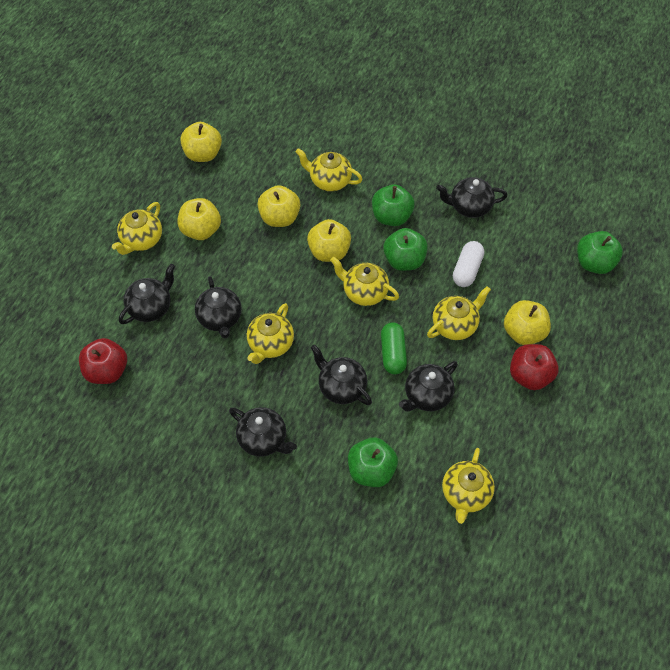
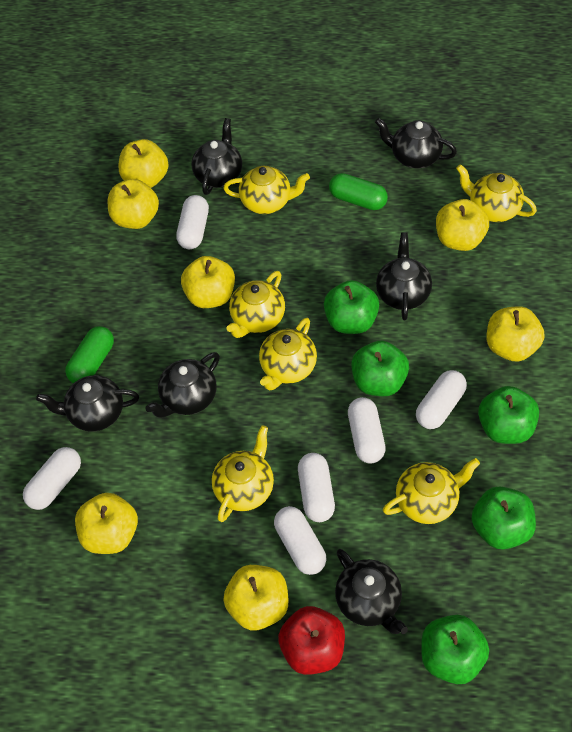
green apple: [348,438,398,487] [372,184,415,226] [383,228,428,271] [577,231,623,274] = 4 -> [324,280,379,334] [351,341,409,396] [421,615,489,684] [471,487,536,549] [478,386,539,444] = 5
green capsule: [381,322,407,374] = 1 -> [65,326,114,383] [329,173,388,210] = 2
red apple: [79,338,127,384] [510,344,559,390] = 2 -> [278,606,345,675] = 1
white capsule: [453,241,484,287] = 1 -> [23,447,81,510] [176,195,209,249] [274,506,326,575] [298,453,335,522] [348,397,386,463] [416,370,467,429] = 6
yellow apple: [178,198,221,240] [180,122,222,162] [257,185,300,227] [307,219,351,262] [504,300,551,345] = 5 -> [75,493,138,554] [108,179,159,229] [118,139,169,188] [181,256,235,308] [223,565,288,630] [436,199,489,251] [486,306,545,362] = 7

